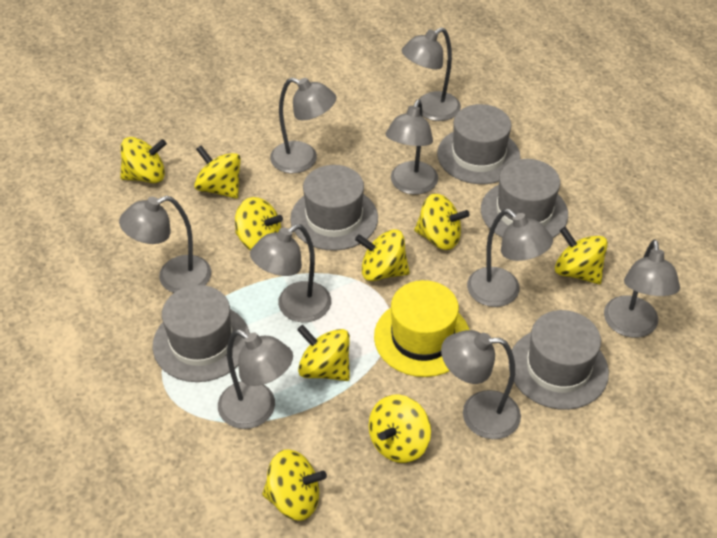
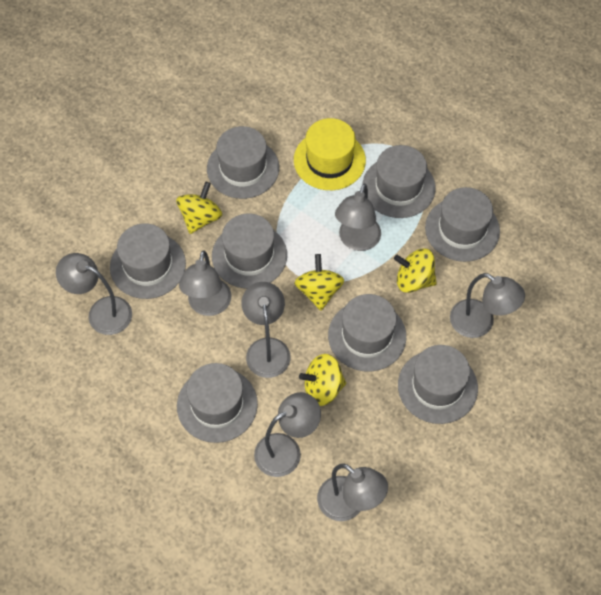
grey hat: [153,285,250,382] [290,165,378,251] [437,104,520,184] [481,159,568,238] [509,310,609,410] = 5 -> [110,223,186,299] [177,363,258,443] [207,126,279,199] [212,214,287,289] [328,294,406,372] [363,145,436,218] [398,345,478,424] [425,187,500,262] = 8
grey lamp: [119,196,211,293] [218,330,293,429] [250,224,331,322] [270,78,336,173] [386,100,438,195] [402,27,461,121] [441,330,521,439] [467,209,553,307] [604,239,680,338] = 9 -> [56,253,132,335] [179,250,231,316] [241,282,290,378] [254,392,321,477] [317,463,388,521] [335,183,381,251] [450,273,525,338] = 7
yellow spinning top: [120,137,167,183] [194,145,241,199] [235,197,283,251] [262,449,327,521] [297,325,350,381] [355,229,410,281] [369,395,431,463] [414,194,470,250] [555,227,608,284] = 9 -> [176,182,222,234] [294,254,344,311] [299,354,346,406] [394,248,437,293] = 4

